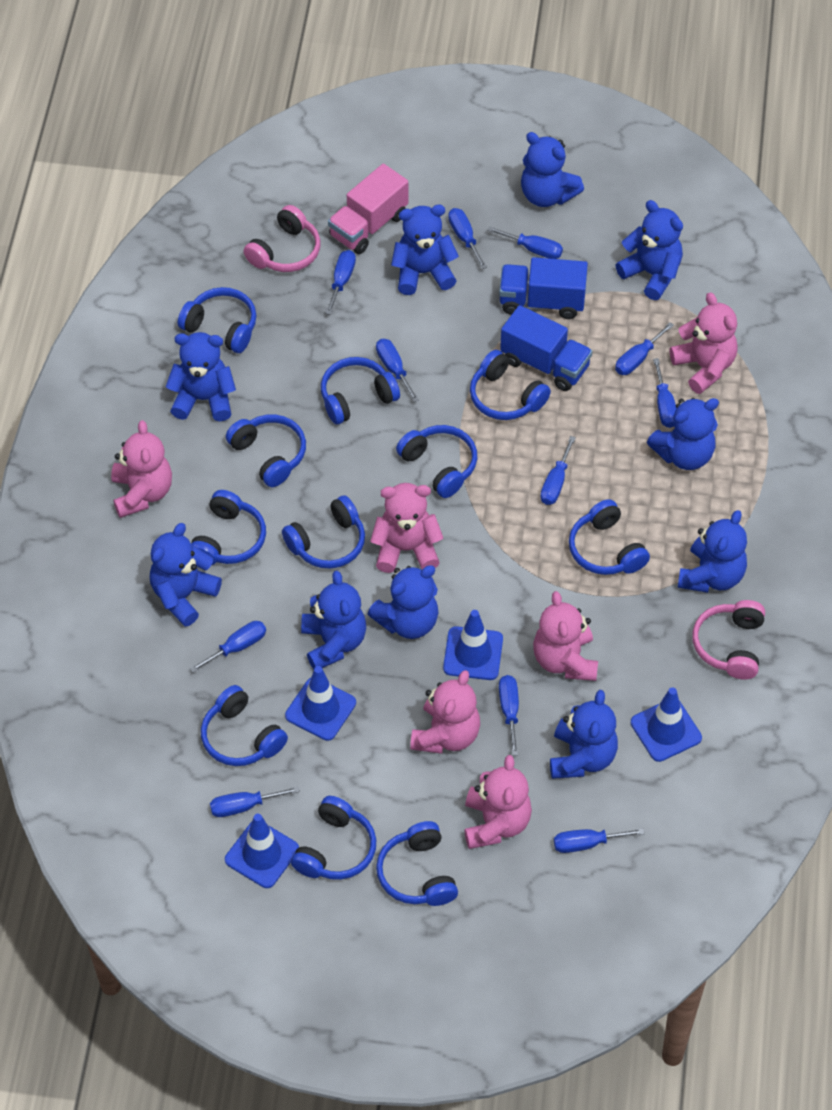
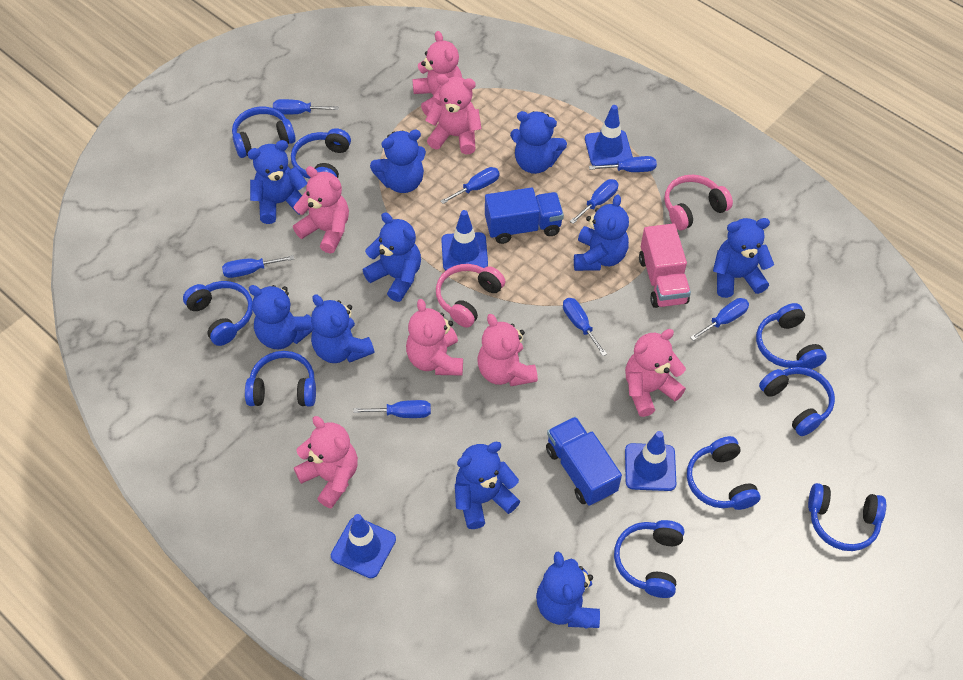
blue headphones: [178,287,257,353] [191,490,266,565] [201,685,288,766] [226,414,306,487] [282,495,365,569] [291,796,376,880] [321,357,400,424] [376,821,458,906] [396,425,477,498] [470,350,551,420] [569,499,650,575] = 11 -> [183,281,253,346] [232,107,296,158] [245,351,316,407] [291,128,351,179] [614,520,684,598] [687,436,761,510] [756,303,827,369] [759,367,835,436] [808,483,886,551] = 9
blue screwdriver: [190,621,266,673] [210,786,300,817] [325,250,356,315] [376,339,419,402] [448,208,487,269] [487,226,563,259] [499,675,519,756] [540,436,576,505] [554,828,645,853] [615,322,674,375] [653,358,676,428] = 11 -> [222,255,294,278] [273,99,339,114] [354,400,431,418] [441,167,500,204] [563,298,607,356] [570,179,619,224] [589,156,657,172] [690,298,749,341] = 8
pink teddy bear: [111,420,172,518] [370,483,443,573] [410,670,480,754] [464,755,532,849] [533,591,598,681] [670,292,738,394] = 6 -> [293,166,349,254] [294,416,358,509] [406,299,463,376] [412,31,462,116] [425,74,482,154] [478,314,538,386] [625,329,686,417] = 7

